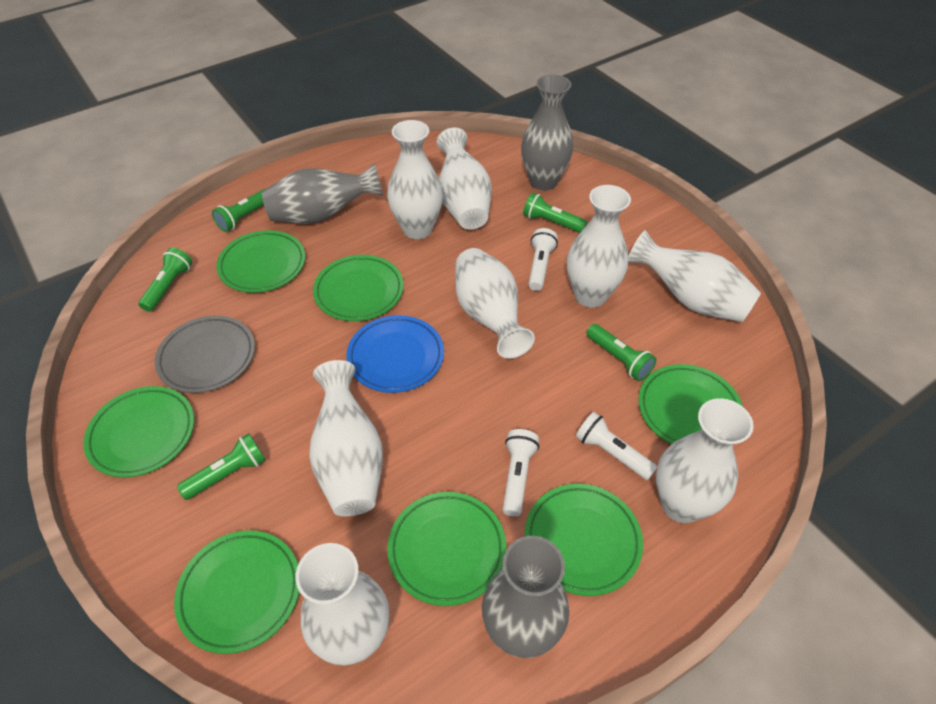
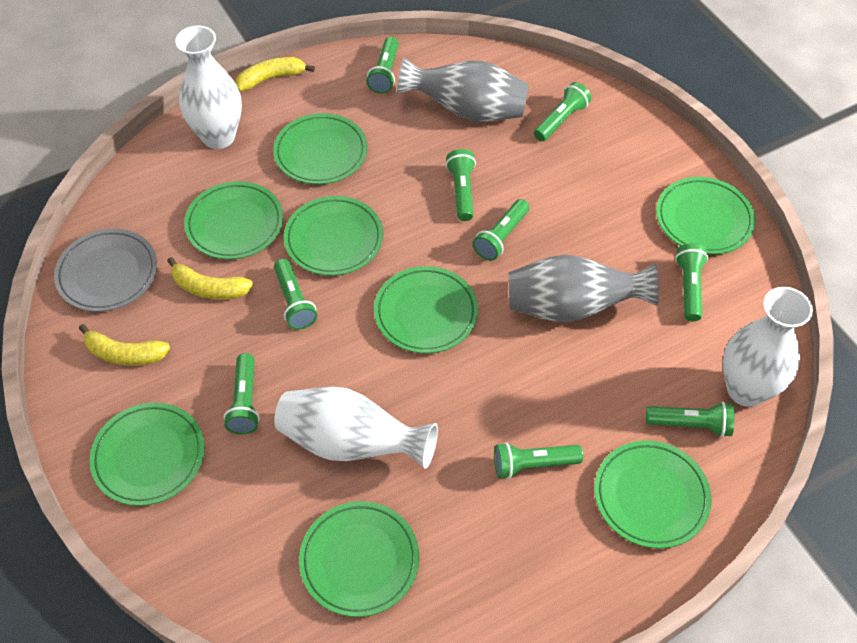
blue plate: [346,315,444,393] = 1 -> none = 0
green flashlight: [139,248,192,312] [177,433,265,500] [212,189,266,232] [523,193,587,233] [586,324,657,381] = 5 -> [224,353,260,434] [274,259,317,330] [366,37,399,94] [446,149,476,221] [473,199,529,261] [494,442,583,479] [534,82,591,141] [646,402,734,437] [675,243,708,321] = 9
green plate: [83,386,194,478] [174,530,299,654] [217,230,305,293] [313,255,404,321] [387,492,506,606] [525,484,643,596] [638,364,743,444] = 7 -> [89,402,205,506] [184,181,283,260] [273,113,367,184] [284,196,383,276] [299,501,419,617] [374,266,478,353] [594,440,712,549] [656,177,756,255] = 8
grey vase: [262,163,383,224] [482,536,569,658] [521,74,573,191] = 3 -> [397,57,529,122] [508,255,659,322] = 2
white flashlight: [502,429,539,517] [528,228,558,291] [576,412,657,480] = 3 -> none = 0
white vase: [295,543,389,665] [309,360,383,516] [387,120,443,239] [437,128,492,230] [455,248,535,359] [567,185,631,308] [628,230,761,322] [656,398,754,523] = 8 -> [175,26,242,149] [274,387,438,469] [723,287,813,407] = 3
yellow banana: none = 0 -> [79,324,170,366] [167,257,253,300] [236,57,315,91] = 3

